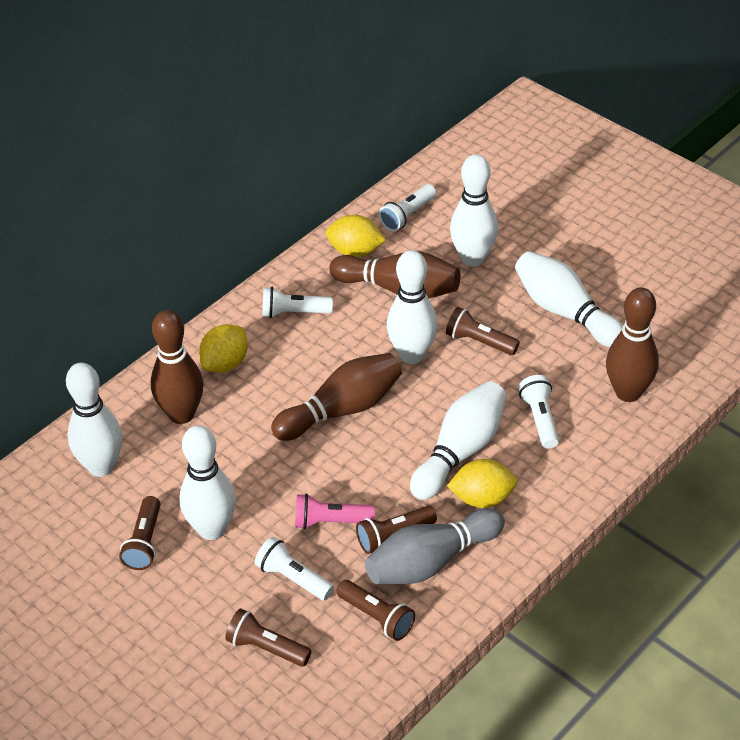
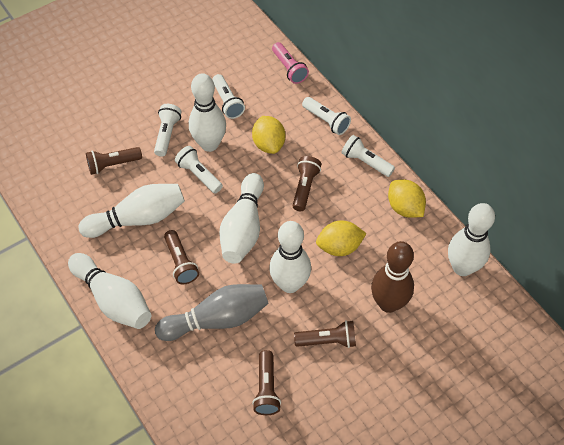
brown bowling pin: [151,310,203,424] [271,353,402,441] [329,251,460,298] [606,287,659,402] = 4 -> [371,241,414,313] = 1
white flashlight: [255,537,334,601] [262,287,333,318] [379,184,436,232] [518,375,559,449] = 4 -> [154,104,182,156] [175,146,223,193] [212,74,245,119] [302,97,351,135] [341,135,395,177] = 5

